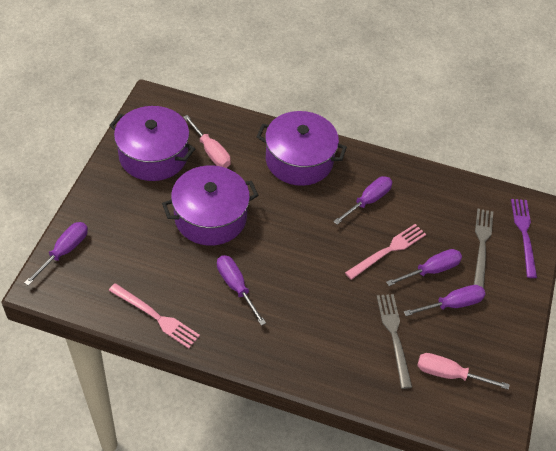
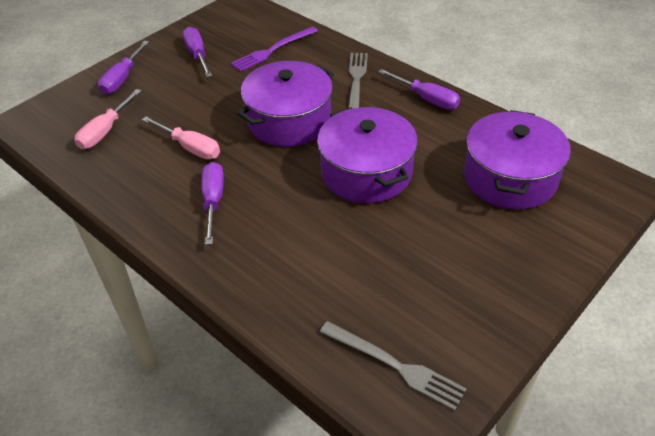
pink fork: [108,283,200,349] [345,224,426,280] = 2 -> none = 0
purple screwdriver: [24,222,88,286] [217,255,266,326] [333,176,392,225] [386,249,462,286] [404,285,486,316] = 5 -> [98,41,149,94] [182,27,212,77] [201,162,224,245] [378,69,460,110] = 4

